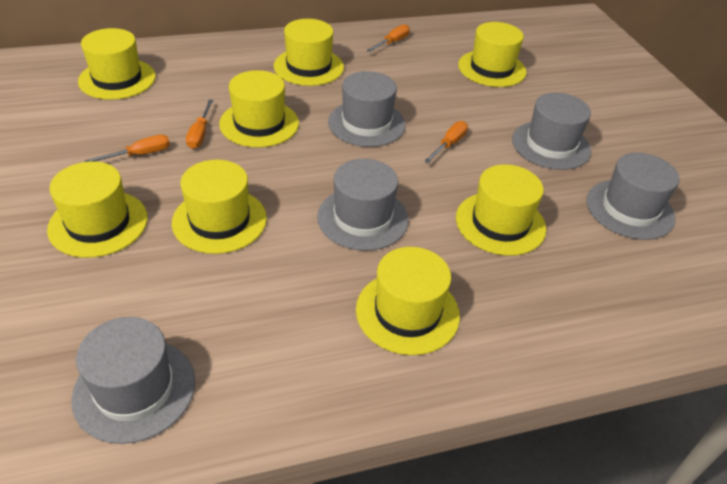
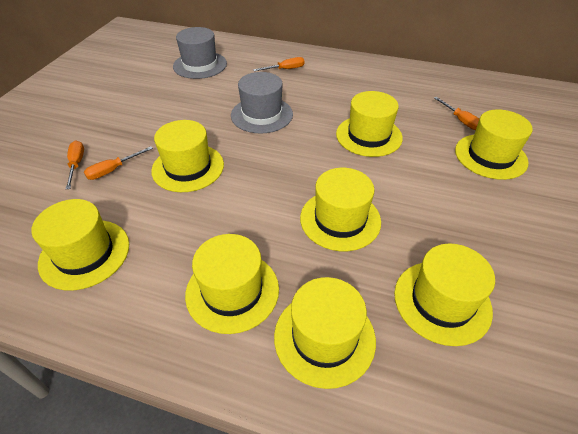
grey hat: [72,317,195,444] [317,159,409,251] [328,71,405,147] [512,93,591,170] [586,153,680,240] = 5 -> [173,27,227,79] [231,72,293,133] = 2

